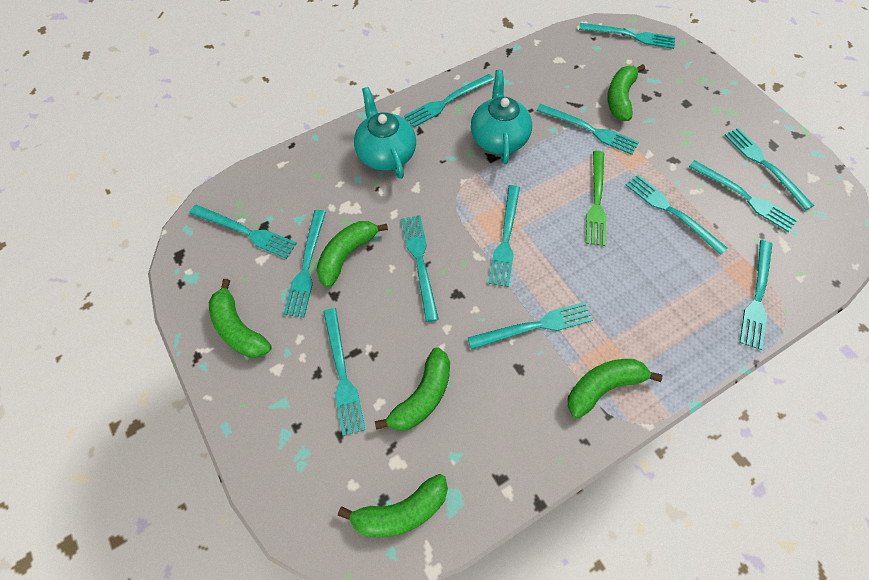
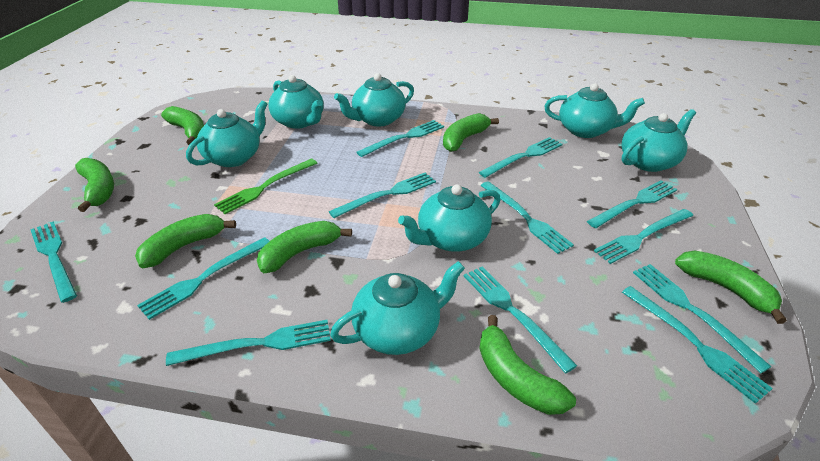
green banana: [209,279,272,358] [316,221,388,288] [338,474,448,538] [375,347,450,431] [567,359,662,418] [607,64,645,121] = 6 -> [75,158,114,212] [135,214,236,268] [161,106,204,145] [257,221,352,273] [443,113,499,152] [479,315,576,415] [675,250,787,324] = 7
turquoise fork: [189,205,297,259] [283,210,326,317] [323,308,365,436] [401,215,439,322] [404,74,494,127] [467,302,593,350] [488,185,520,287] [536,104,639,155] [579,23,675,49] [626,175,728,255] [689,160,798,232] [725,128,814,210] [739,240,772,350] = 13 -> [30,222,77,303] [137,237,270,320] [166,320,331,366] [329,172,436,218] [356,120,444,157] [464,267,577,373] [479,137,563,178] [480,181,574,254] [587,180,677,228] [594,209,693,264] [622,286,773,404] [633,264,772,373] = 12
turquoise teapot: [354,87,416,179] [471,70,532,164] = 2 -> [186,100,267,167] [268,75,324,129] [330,261,465,355] [334,73,414,127] [398,184,500,252] [544,83,645,138] [621,109,696,172] = 7

